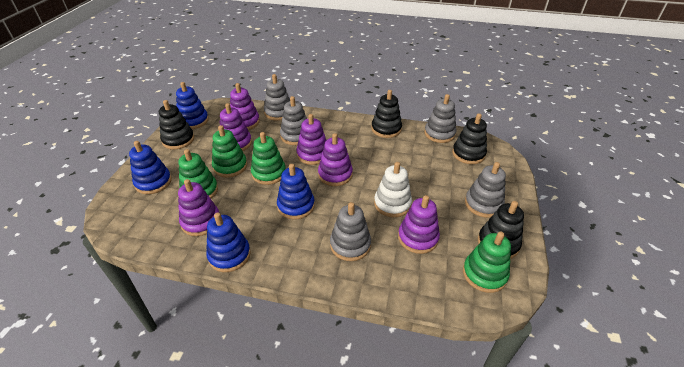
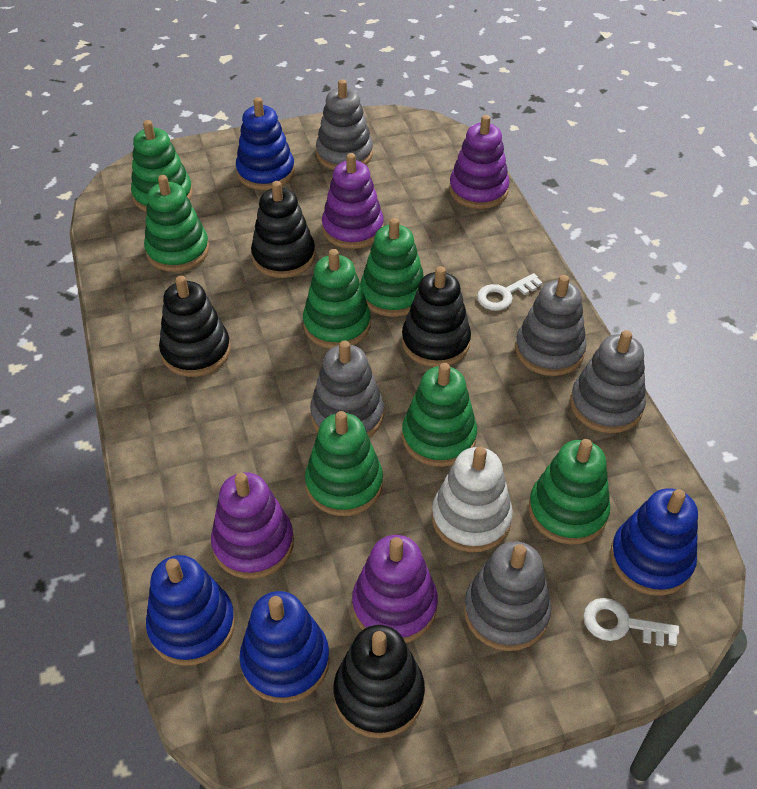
green stacking toy: [179,149,218,198] [212,125,247,177] [251,132,286,185] [463,232,511,293] = 4 -> [131,120,193,212] [144,175,209,272] [303,249,371,349] [305,411,383,516] [360,218,424,317] [402,363,477,467] [528,439,611,545] = 7
purple stacking toy: [178,179,219,236] [220,103,252,151] [230,83,260,130] [296,114,326,165] [318,133,353,186] [398,195,440,254] = 6 -> [211,472,294,579] [322,153,384,249] [352,535,438,643] [449,115,509,209] = 4
white key: none = 0 -> [477,273,543,311] [583,598,679,646] = 2

